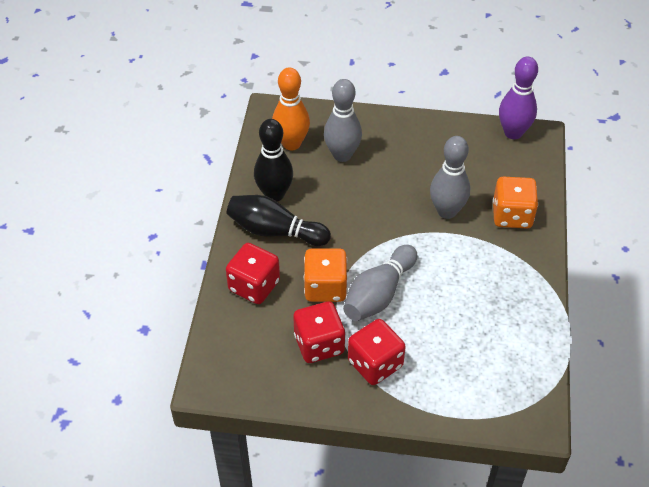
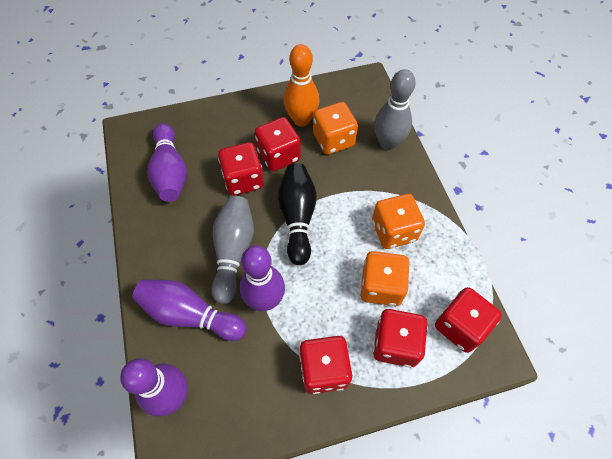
black bowling pin: [226,195,331,246] [254,119,293,201] = 2 -> [277,163,317,265] = 1
grey bowling pin: [324,79,362,162] [343,245,417,321] [430,136,470,219] = 3 -> [211,196,254,304] [374,69,416,150] = 2
orange dice: [304,249,347,302] [493,177,538,228] = 2 -> [313,102,358,155] [360,251,410,306] [372,194,425,249] = 3
purple bowling pin: [499,57,538,139] = 1 -> [120,358,188,417] [132,279,247,341] [147,123,187,202] [240,246,285,311] = 4
red dice: [226,243,280,304] [293,301,345,363] [348,319,406,385] = 3 -> [218,142,264,196] [255,117,301,171] [300,336,353,394] [373,309,427,367] [435,287,502,353] = 5

